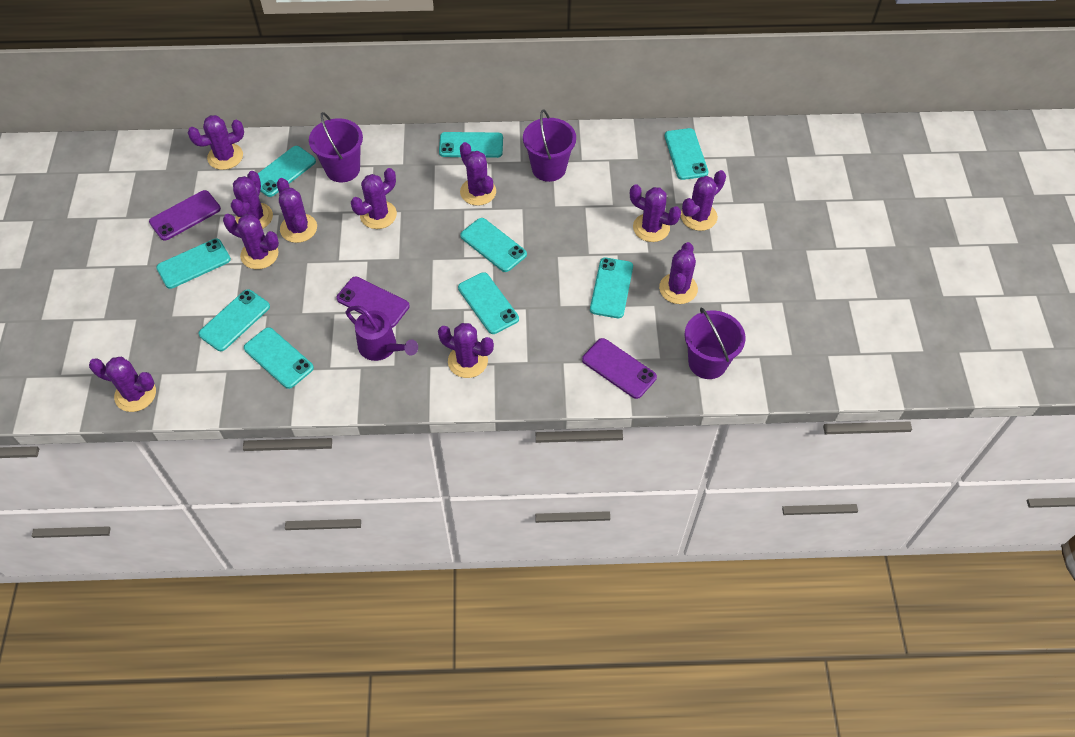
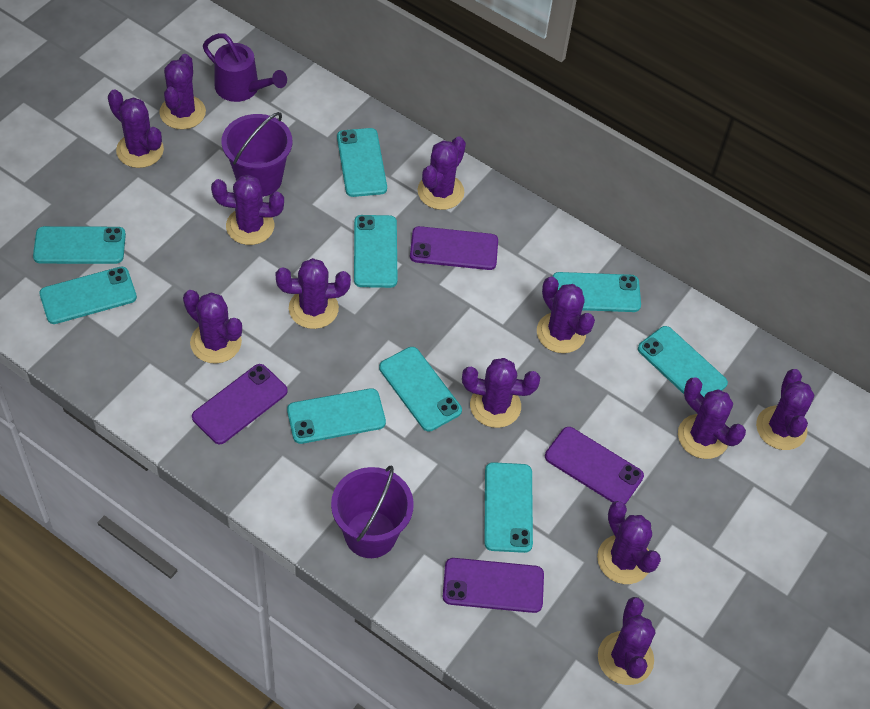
purple bucket: [309,112,363,182] [523,109,576,182] [684,307,746,379] = 3 -> [222,112,292,197] [331,466,414,558] = 2
purple cactus: [89,357,156,412] [187,115,244,170] [223,214,279,269] [231,171,273,229] [277,178,317,243] [351,168,397,229] [438,323,494,378] [460,142,496,206] [630,184,681,242] [659,242,698,304] [681,170,726,231] = 11 -> [108,90,164,168] [159,54,206,129] [183,290,242,364] [211,175,284,245] [276,258,351,329] [417,136,466,210] [462,358,540,428] [537,276,595,353] [597,501,661,584] [598,597,655,685] [678,377,746,459] [756,369,814,450] = 12
purple phone: [149,190,221,241] [336,276,410,328] [582,338,657,399] = 3 -> [192,364,288,444] [410,226,498,270] [443,558,544,613] [545,427,644,504] = 4

